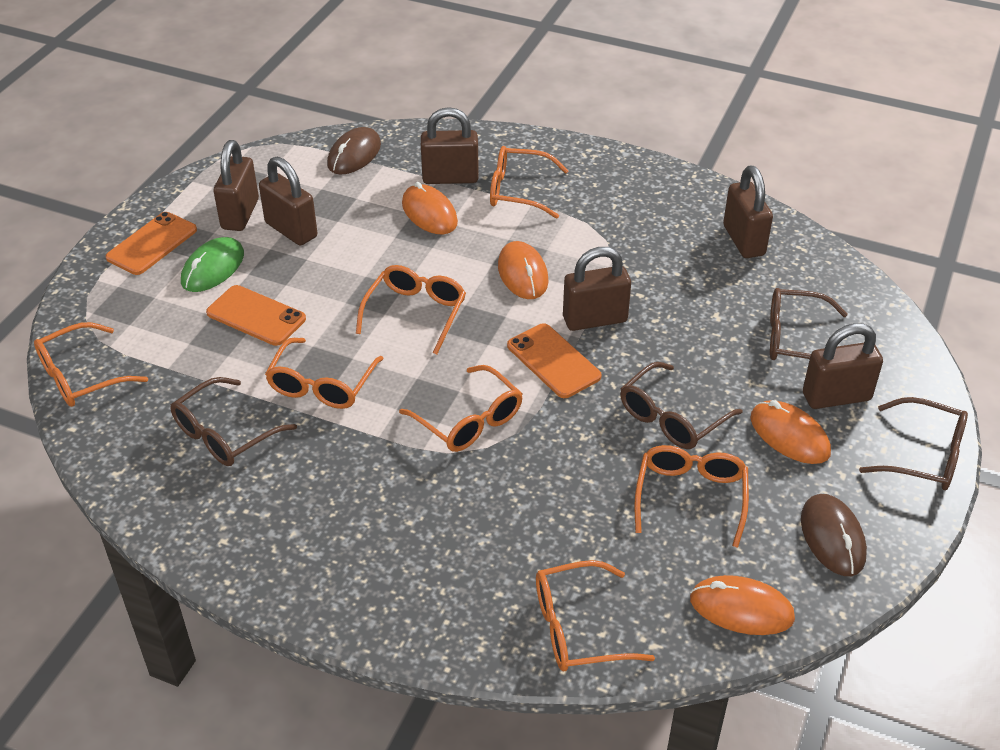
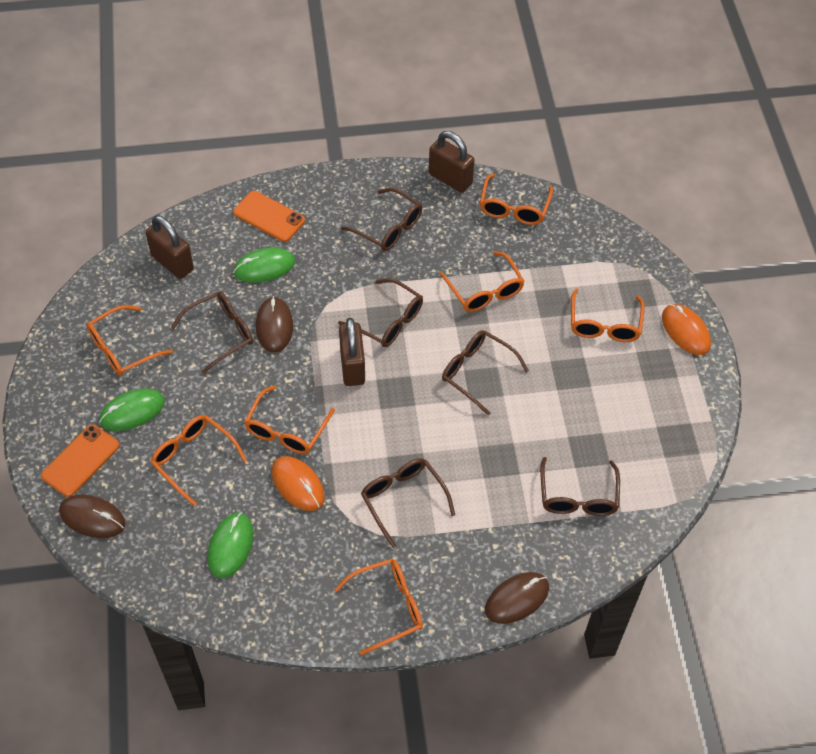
brown glasses: [170,377,297,466] [620,362,743,449] [770,288,848,360] [859,397,968,490] = 4 -> [171,292,253,374] [338,278,423,347] [341,188,422,251] [361,458,455,548] [442,330,529,416] [540,457,620,516] = 6
brown mouse: [327,127,381,175] [801,494,867,576] = 2 -> [59,495,126,538] [256,296,293,353] [485,572,549,624] = 3
brown padlock: [214,140,259,231] [259,157,317,246] [421,107,479,184] [563,247,631,331] [723,166,773,258] [803,323,883,409] = 6 -> [146,215,194,279] [339,318,365,386] [429,131,475,193] = 3
green mouse: [181,237,244,292] = 1 -> [99,389,165,431] [207,513,254,578] [233,247,295,283] = 3
orange mouse: [402,182,458,234] [498,241,549,299] [690,575,795,635] [750,400,831,464] = 4 -> [272,456,325,511] [662,304,711,355] = 2
orange phone: [106,212,197,275] [206,285,306,346] [507,323,601,398] = 3 -> [41,424,120,497] [233,191,305,242] = 2

